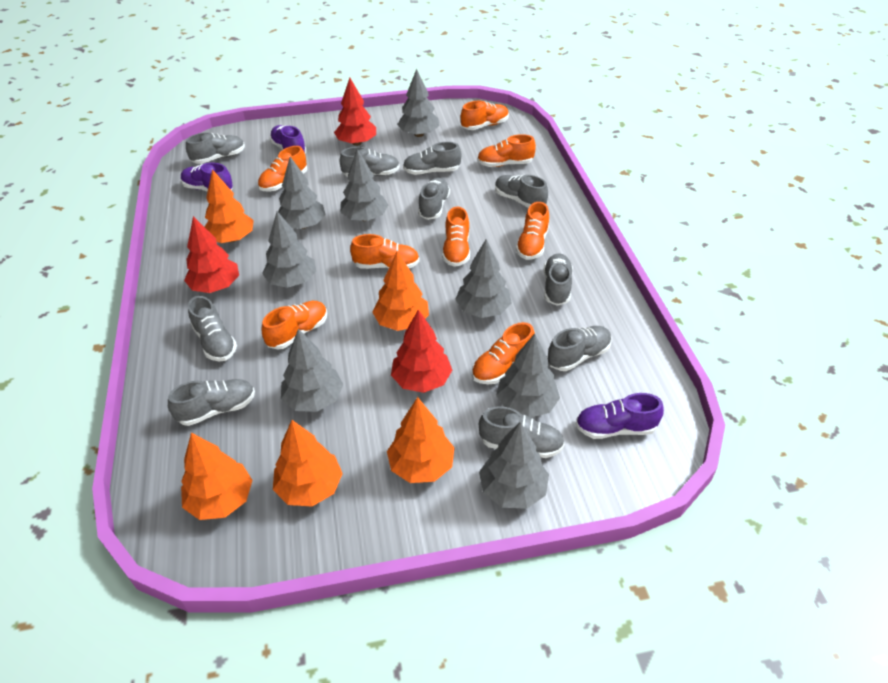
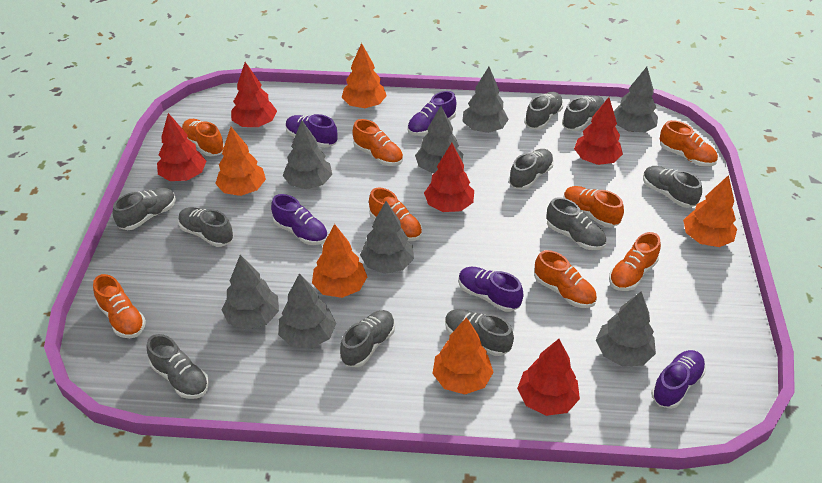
purple shoe: [181,163,233,192] [269,125,307,153] [575,393,664,439] = 3 -> [271,194,328,245] [286,114,338,148] [407,91,456,136] [459,267,524,312] [651,350,706,409] = 5
red tree: [184,216,239,293] [334,78,376,146] [391,310,452,393] = 3 -> [157,113,206,181] [231,62,277,127] [424,143,474,212] [517,339,580,416] [574,97,623,165] = 5

